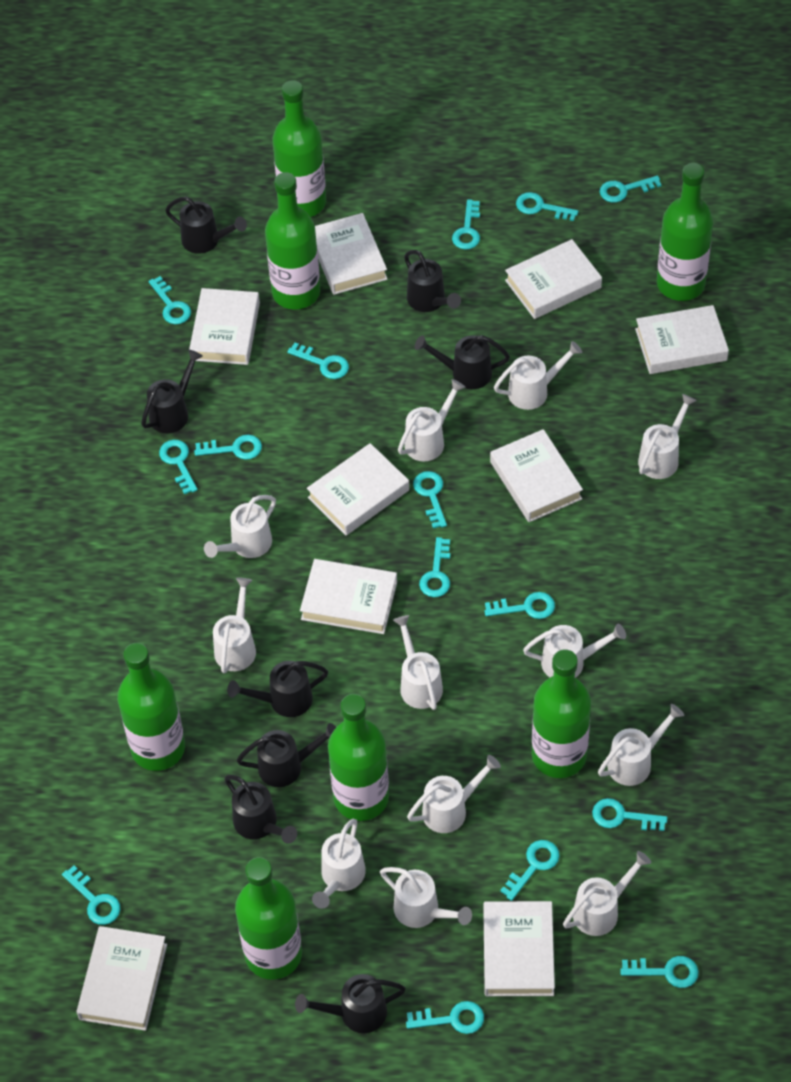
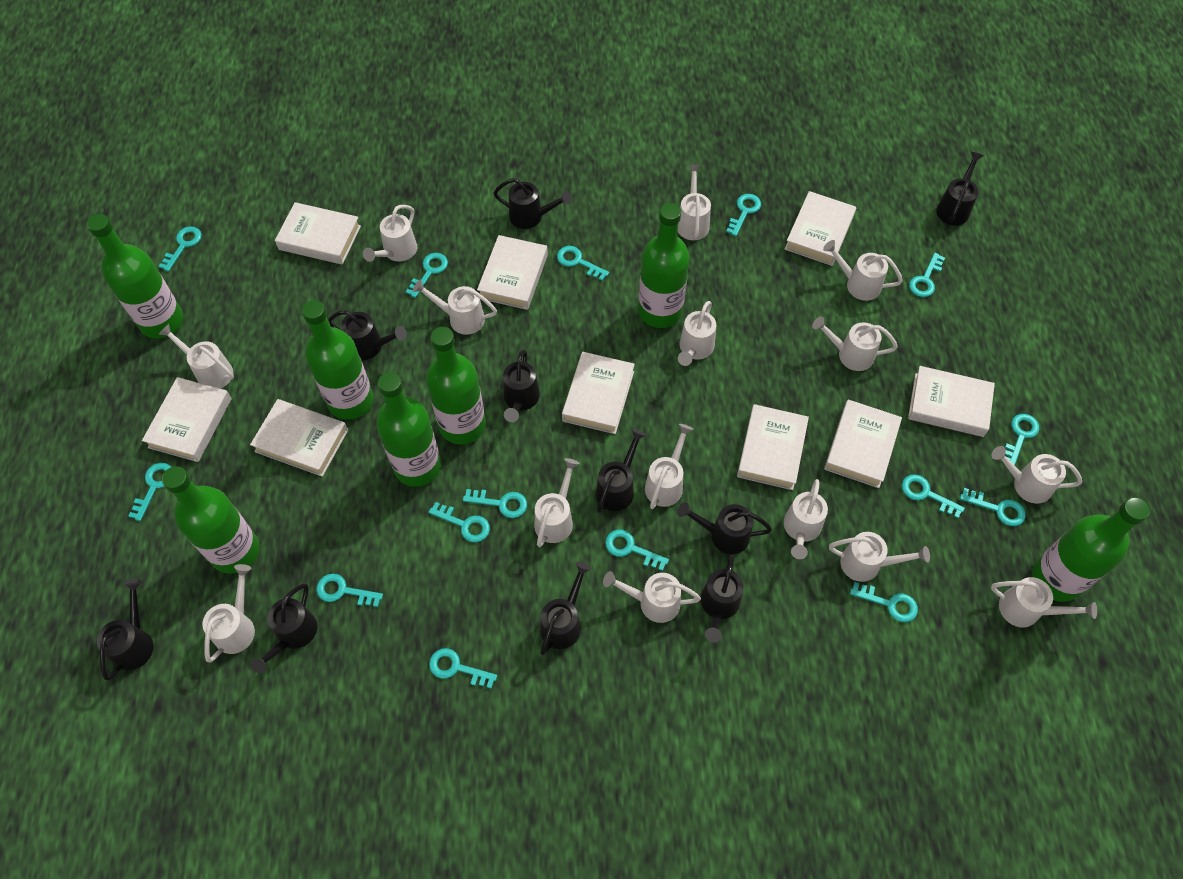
black watering can: [141,350,203,433] [165,197,247,254] [224,775,297,844] [227,661,328,717] [237,723,336,787] [295,974,406,1033] [404,250,461,312] [415,335,510,389] = 8 -> [97,579,153,680] [250,583,317,673] [328,310,407,360] [494,178,572,229] [503,349,540,422] [540,562,592,656] [596,429,646,513] [677,502,772,554] [701,554,743,642] [936,152,984,226] = 10
white watering can: [204,495,276,558] [213,577,256,673] [312,819,366,909] [380,867,472,928] [393,615,443,710] [398,379,465,461] [407,755,501,833] [494,341,582,410] [523,624,626,678] [563,851,651,936] [598,704,684,786] [638,394,697,479] = 12 -> [159,324,234,389] [202,564,255,663] [363,205,417,262] [413,279,497,335] [534,458,579,547] [603,571,701,623] [645,424,693,509] [678,165,711,240] [678,301,716,366] [784,479,828,559] [812,317,898,371] [823,240,903,301] [829,532,930,582] [991,446,1082,504] [991,577,1097,627] = 15

